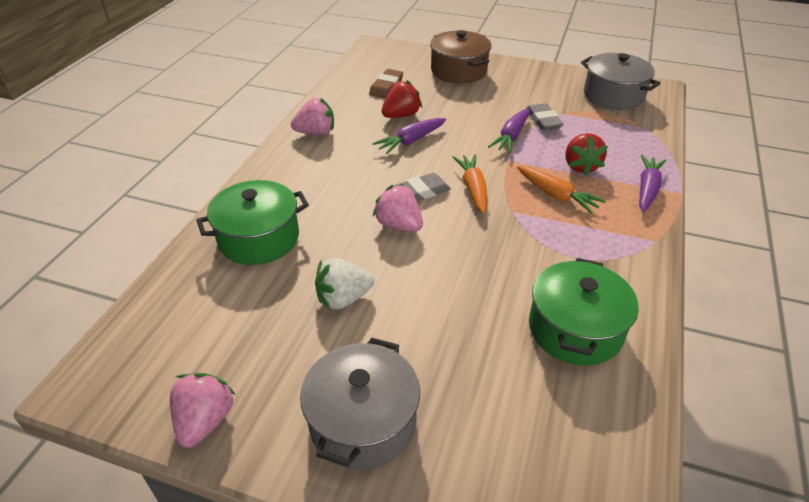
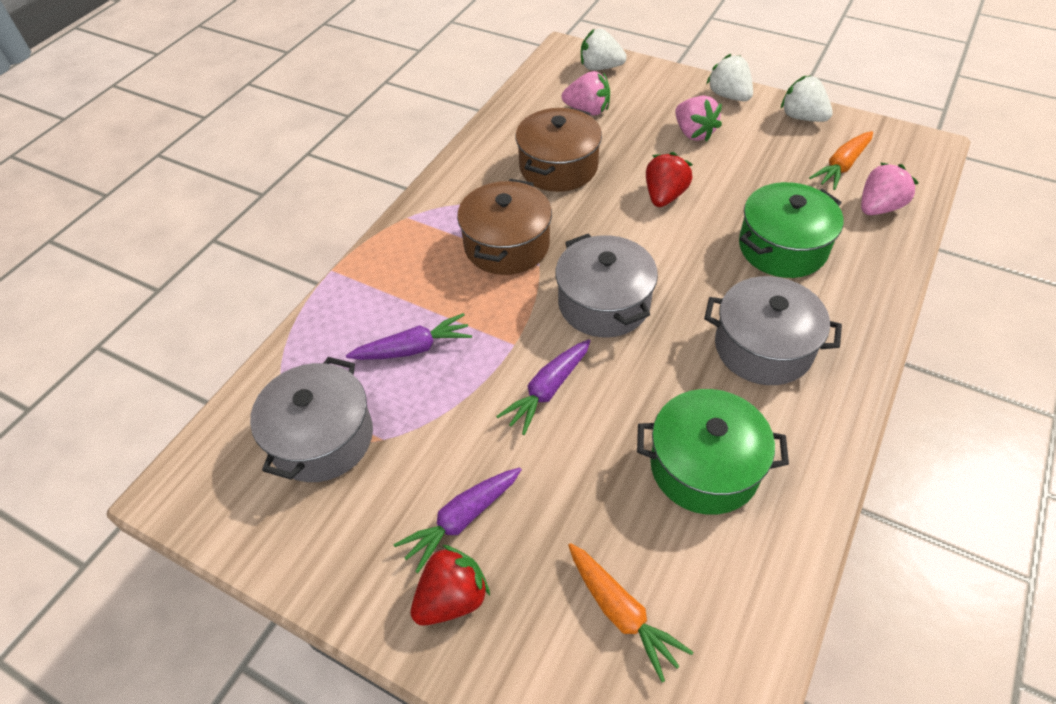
brown eraser: [369,69,403,99] = 1 -> none = 0
brown pot: [430,30,492,83] = 1 -> [457,179,552,275] [516,107,602,192] = 2
grey eraser: [393,173,451,201] [526,103,564,130] = 2 -> none = 0
grey pot: [300,337,420,470] [581,53,661,110] = 2 -> [250,357,373,482] [555,233,658,337] [704,276,842,385] = 3
white strawberry: [315,258,374,310] = 1 -> [581,29,627,70] [706,54,753,101] [781,75,833,122] = 3

